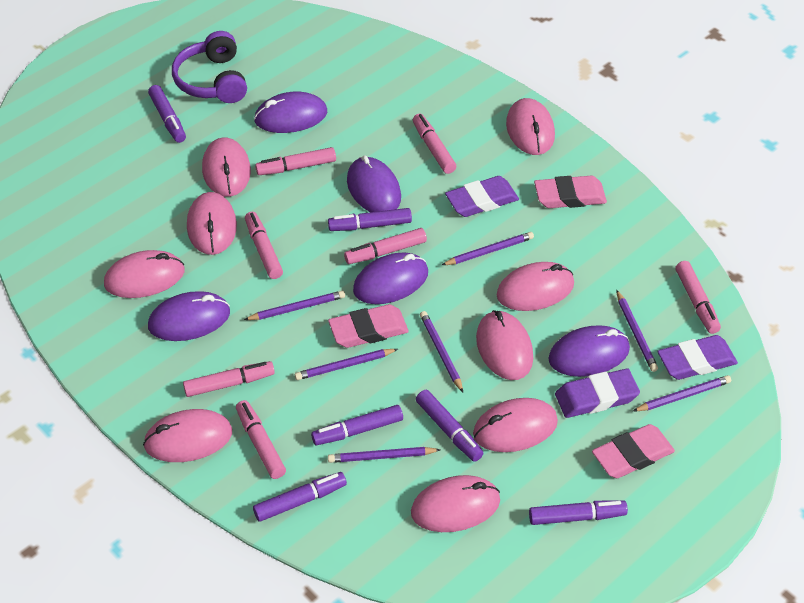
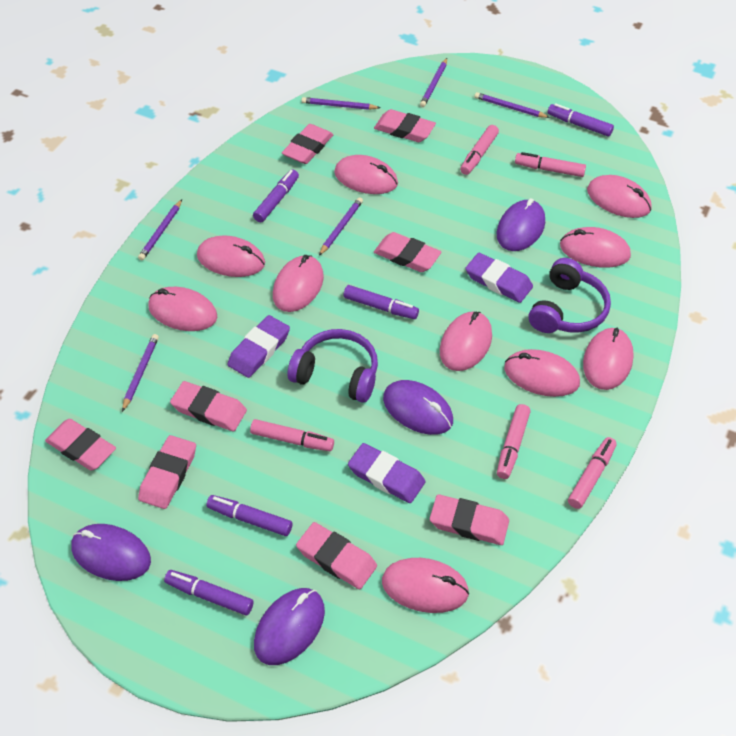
pink eraser: [328,304,409,348] [534,176,607,208] [592,424,675,478] = 3 -> [45,419,116,471] [138,435,196,509] [170,381,247,431] [282,124,333,164] [296,522,377,589] [374,109,436,142] [374,232,441,272] [430,494,509,545] = 8
pink marker: [183,361,275,397] [236,400,286,479] [245,212,283,279] [255,147,336,175] [344,228,427,264] [413,114,456,174] [675,261,721,334] = 7 -> [250,419,334,451] [460,125,499,175] [497,404,531,479] [515,152,586,177] [568,437,617,509] = 5
pink mouse: [104,250,185,298] [143,409,232,462] [187,192,237,255] [202,137,251,197] [411,475,500,532] [473,398,558,452] [476,310,533,380] [497,262,574,311] [506,98,555,155] = 9 -> [148,287,217,331] [197,236,265,277] [273,255,324,312] [334,155,398,194] [382,558,469,613] [440,311,492,371] [504,349,580,397] [560,227,631,268] [583,328,634,390] [587,175,652,218] = 10
purple headphones: [172,31,247,103] = 1 -> [288,329,378,403] [529,258,611,333] = 2
purple marker: [148,85,186,143] [253,472,347,522] [311,405,403,445] [328,208,412,231] [416,390,484,462] [529,500,628,525] = 6 -> [164,570,253,615] [206,495,292,536] [253,169,299,223] [343,285,419,319] [548,103,614,137] = 5
purple mouse: [148,291,230,341] [254,92,327,133] [347,156,401,212] [353,252,428,304] [548,325,630,377] = 5 -> [71,524,151,581] [254,588,325,665] [383,380,453,435] [497,198,545,251] = 4
purple pencil: [244,291,345,320] [295,349,398,380] [328,447,441,463] [420,311,463,392] [442,232,534,265] [616,290,658,372] [633,375,731,411] = 7 -> [122,334,159,412] [138,200,182,260] [301,97,380,110] [319,197,363,256] [420,58,447,107] [475,92,550,118] = 6

